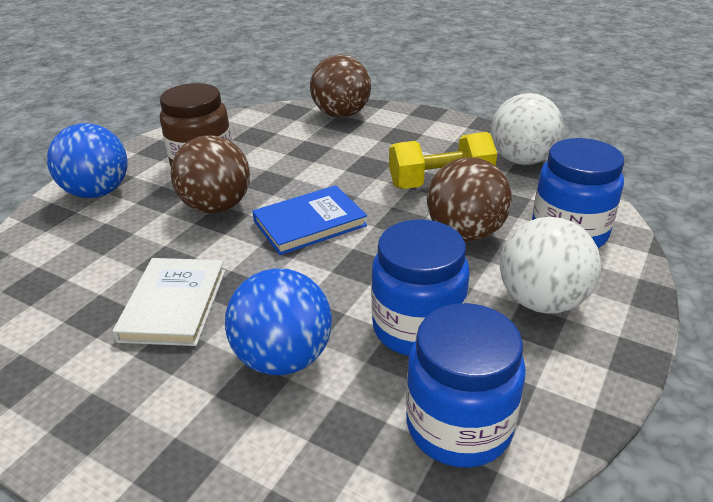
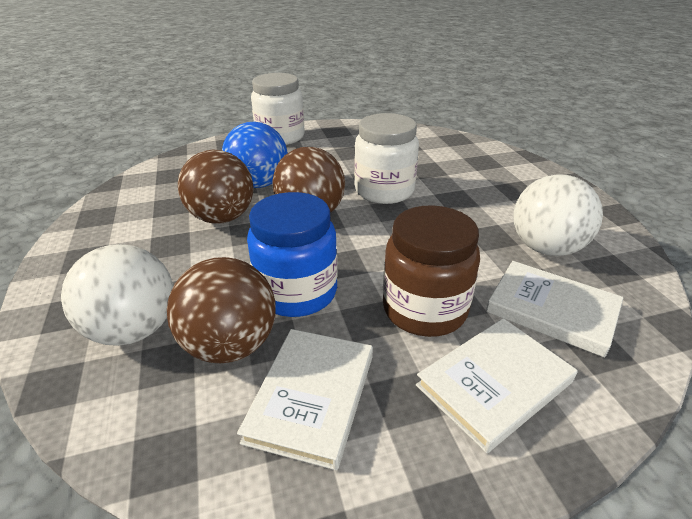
blue ball: [47,123,128,198] [225,268,332,375] = 2 -> [222,122,288,188] = 1
blue book: [252,185,367,255] = 1 -> none = 0
blue jar: [371,219,469,356] [406,303,526,468] [532,138,624,248] = 3 -> [247,192,338,317] = 1
white book: [112,258,225,346] = 1 -> [237,329,373,470] [416,318,578,453] [486,261,623,357] = 3
white jar: none = 0 -> [251,73,305,145] [354,113,419,204] = 2
yellow dumbbell: [389,132,497,189] = 1 -> none = 0

